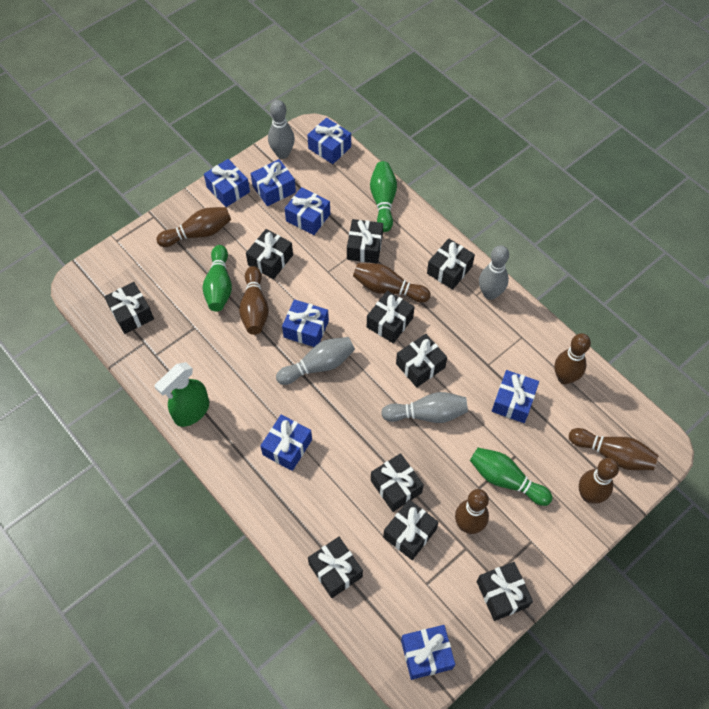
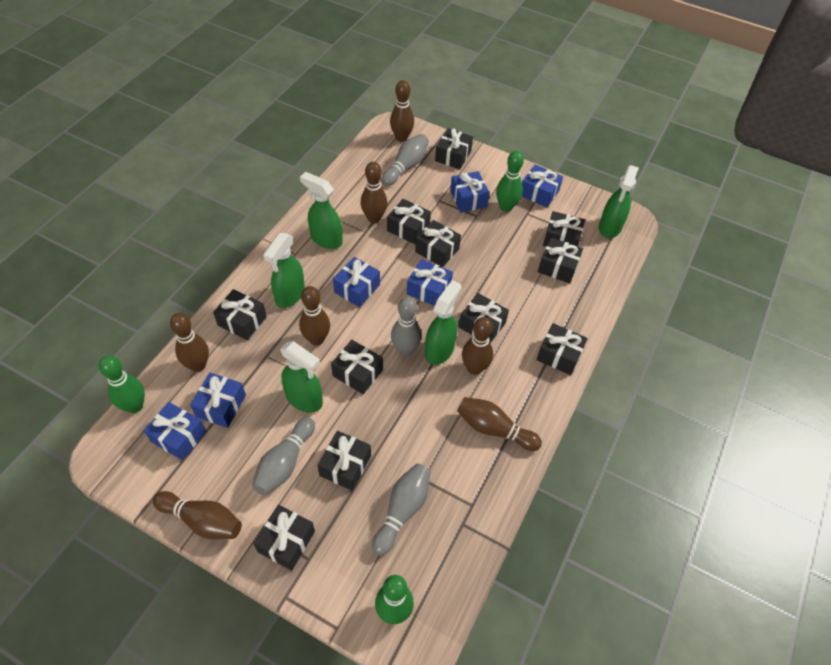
black gift: [104,282,154,334] [246,229,293,279] [308,537,363,598] [347,219,383,264] [367,291,415,343] [371,453,424,512] [383,500,439,560] [396,334,447,387] [427,238,475,290] [477,562,533,621] = 10 -> [213,289,267,340] [254,505,315,571] [317,431,371,491] [331,340,383,394] [387,199,431,244] [415,220,461,267] [435,128,473,169] [459,293,509,343] [536,323,588,375] [538,237,583,283] [543,211,585,247] = 11
blue gift: [204,159,250,207] [251,159,296,206] [260,414,312,471] [282,299,329,347] [285,187,330,235] [307,118,351,164] [401,625,455,680] [492,370,539,423] = 8 -> [144,402,206,460] [190,373,246,428] [333,257,380,307] [407,259,453,306] [450,171,490,213] [522,165,563,207] = 6
green spray bottle: [155,362,209,427] = 1 -> [263,233,305,308] [280,341,323,413] [300,172,343,249] [425,280,462,365] [599,165,639,238] = 5

